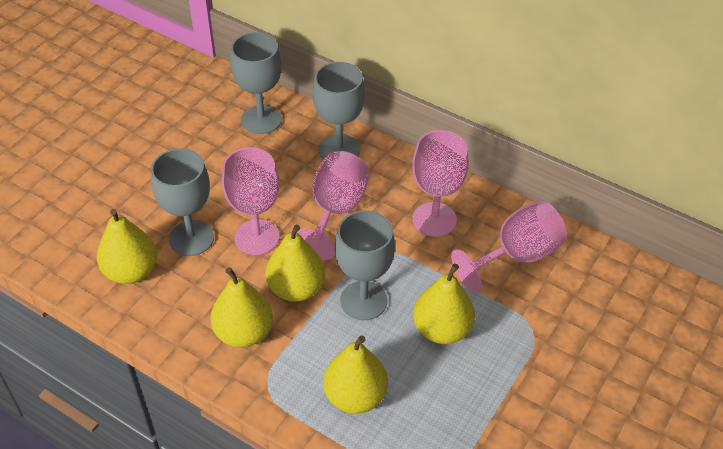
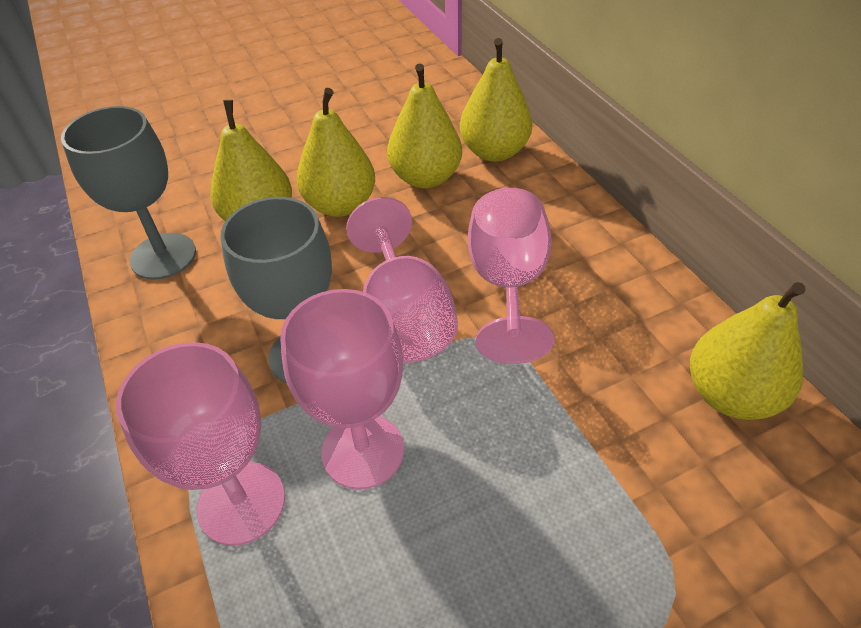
grey goblet: [151,148,214,256] [230,32,282,134] [313,62,365,160] [335,210,395,320] = 4 -> [61,106,196,280] [221,197,332,383] = 2

